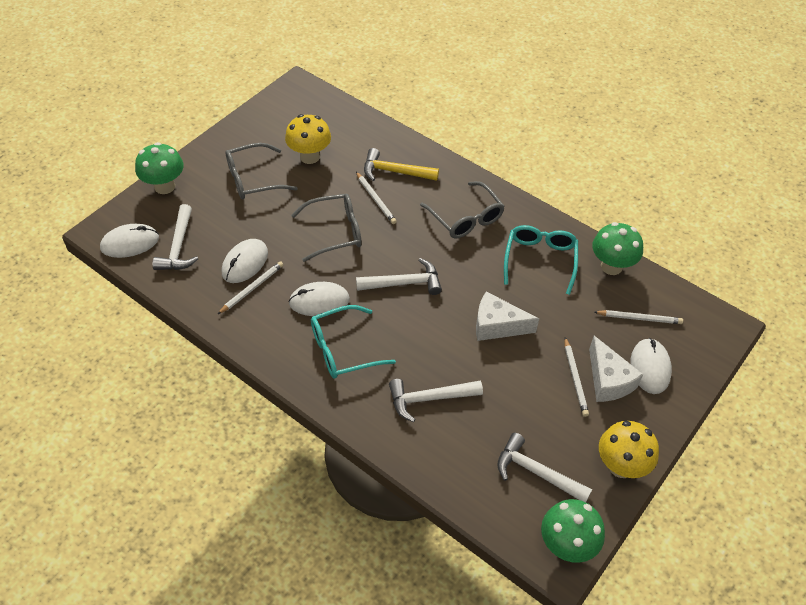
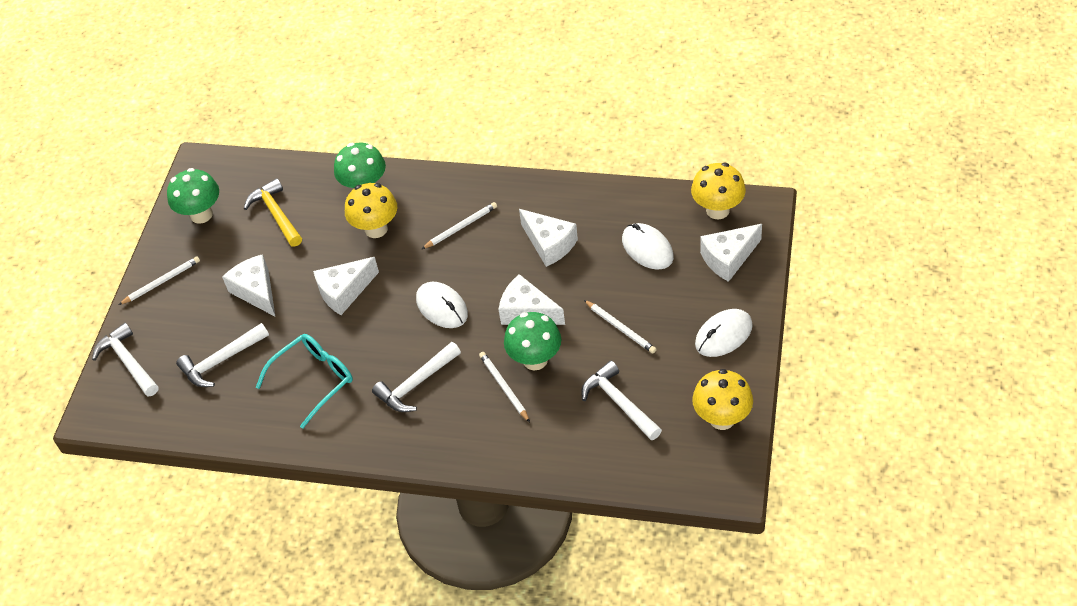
grey glasses: [226,143,298,199] [291,194,362,262] [420,181,505,239] = 3 -> none = 0
turquoise glasses: [311,305,396,379] [504,225,578,295] = 2 -> [256,334,353,429] = 1
white cheese: [476,292,539,341] [589,336,643,402] = 2 -> [222,254,275,316] [313,257,379,315] [498,274,565,325] [519,209,578,267] [700,224,762,282] = 5
white mouse: [100,224,159,258] [222,239,268,283] [288,282,350,316] [631,338,672,394] = 4 -> [416,282,468,328] [622,223,674,270] [695,309,753,357] = 3
yellow mushroom: [285,114,331,164] [599,421,659,478] = 2 -> [345,183,397,238] [691,163,746,220] [692,369,753,430] = 3

